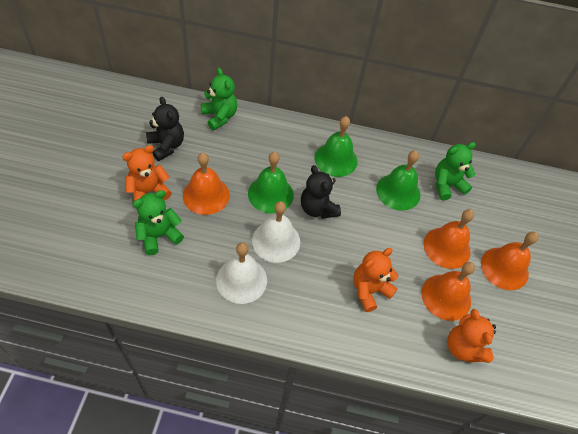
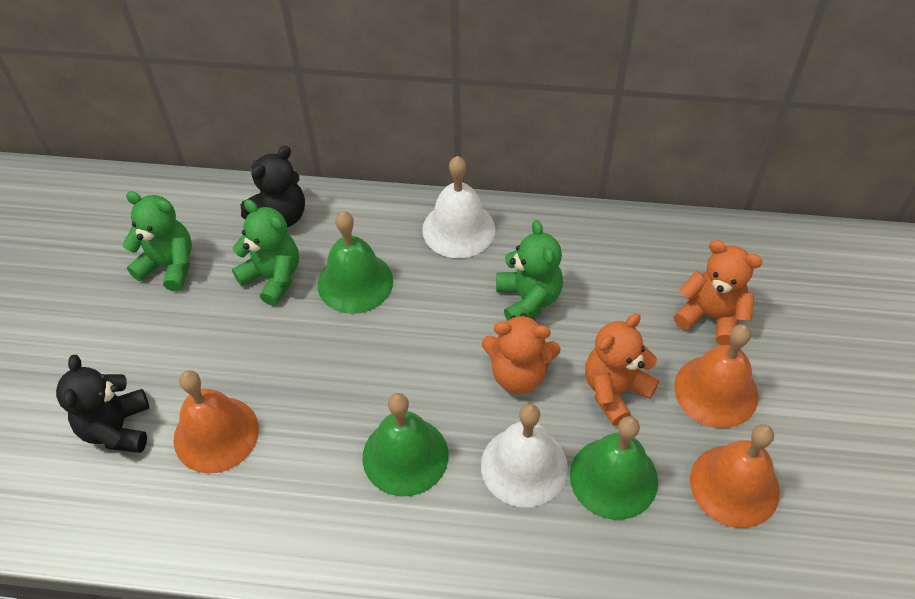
orange bell: [183,153,230,215] [421,262,475,321] [424,209,474,269] [481,232,539,290] = 4 -> [174,370,259,473] [674,324,758,428] [690,424,780,528] = 3

